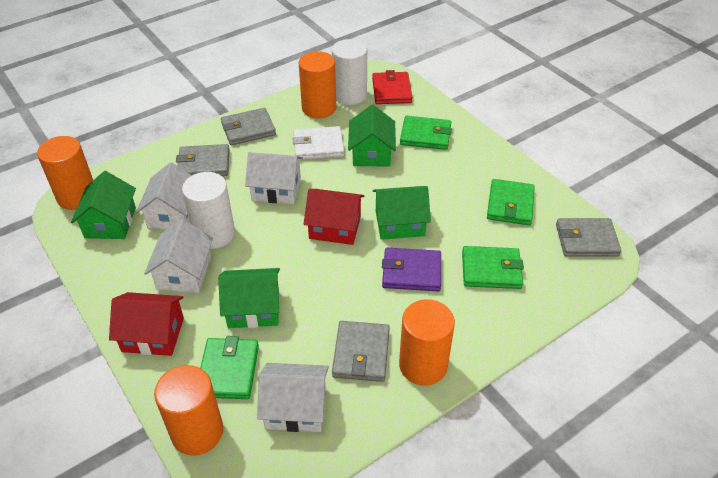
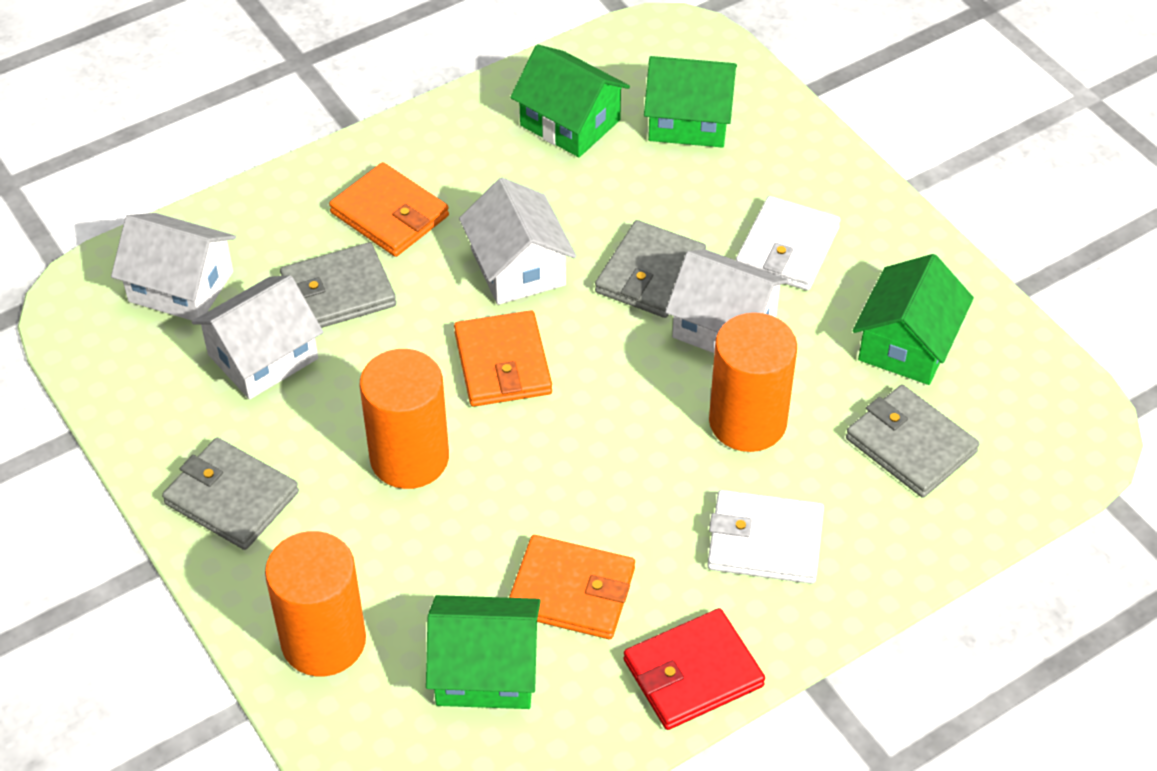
green wallet: [200,336,259,399] [400,116,452,150] [462,246,524,289] [487,179,535,225] = 4 -> none = 0
orange cylinder: [37,136,93,210] [154,365,223,456] [299,51,336,118] [399,299,455,386] = 4 -> [265,531,366,676] [360,349,449,489] [709,313,797,452] = 3
orange wallet: none = 0 -> [329,162,449,257] [454,310,552,407] [509,535,635,639] = 3
purple wallet: [382,248,441,291] = 1 -> none = 0
red house: [109,292,184,356] [304,189,364,245] = 2 -> none = 0
white cylinder: [182,172,235,249] [332,39,367,105] = 2 -> none = 0
white wallet: [292,126,344,160] = 1 -> [707,490,824,584] [736,196,840,291] = 2

